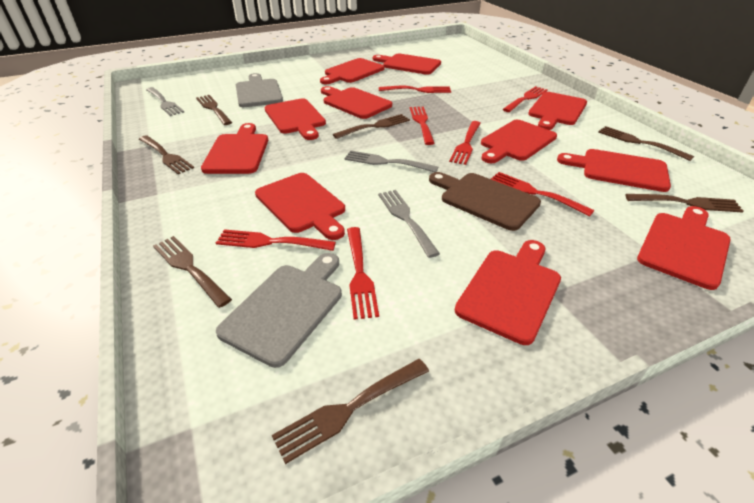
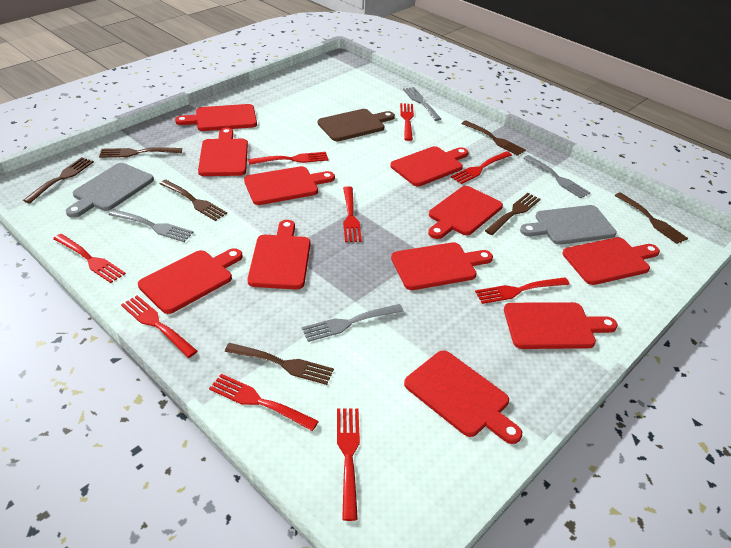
grey fork: [146,87,184,116] [344,150,438,172] [378,190,440,258] = 3 -> [109,209,193,242] [302,304,404,342] [403,87,441,121] [523,155,590,198] = 4
red fork: [216,229,336,251] [347,227,379,320] [379,86,451,93] [410,107,435,145] [449,121,481,165] [491,172,594,217] [502,86,548,112] = 7 -> [53,234,126,283] [121,295,197,358] [209,374,319,431] [248,152,328,165] [337,409,360,521] [343,186,362,242] [400,103,414,141] [451,151,512,184] [475,277,570,304] = 9

